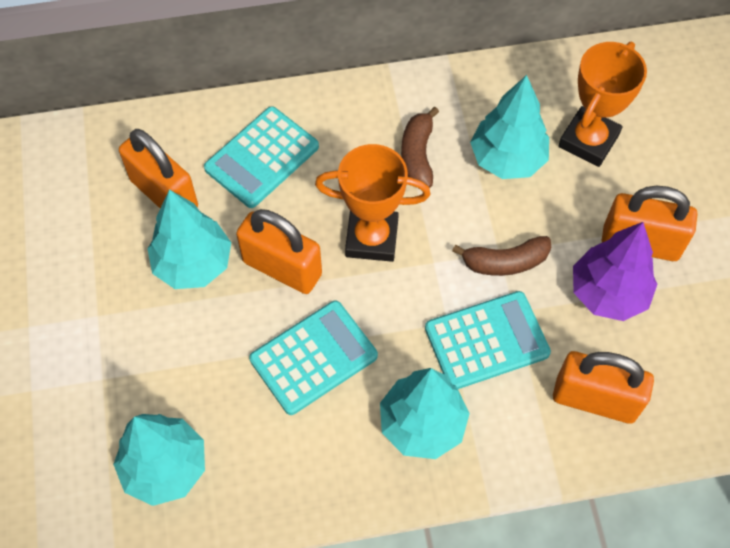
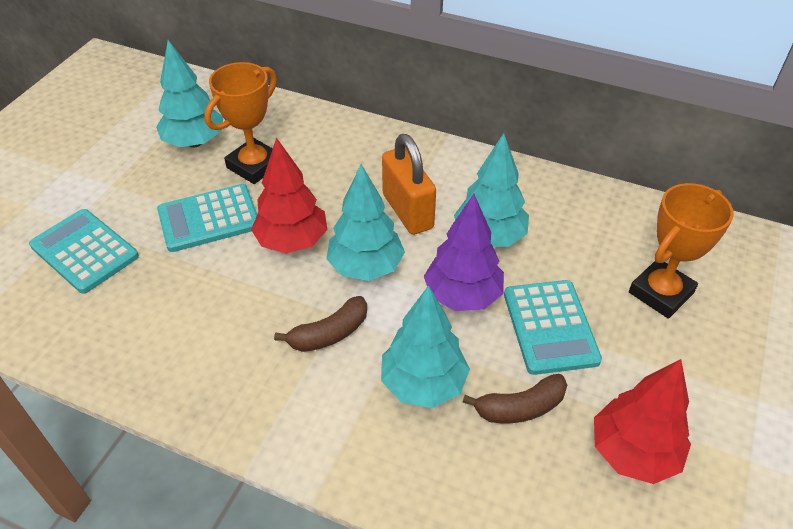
orange padlock: [119,129,198,208] [236,209,322,294] [553,351,654,424] [602,186,697,261] = 4 -> [382,134,436,235] = 1
red tree: none = 0 -> [251,138,328,253] [594,359,691,484] = 2

